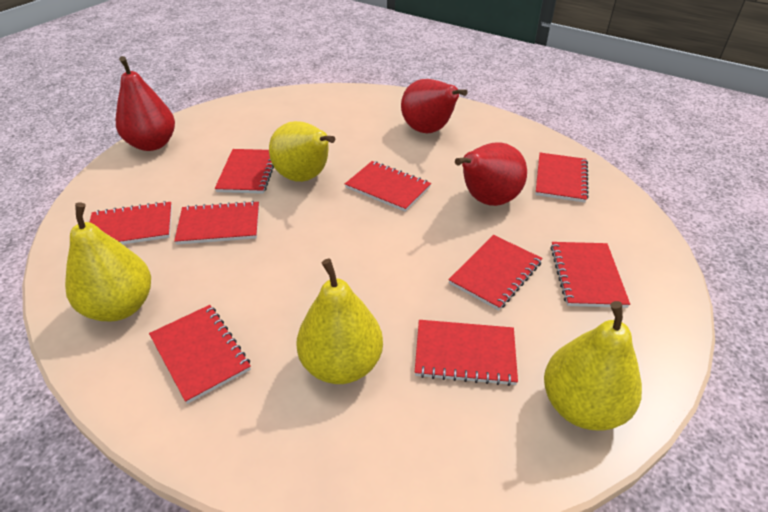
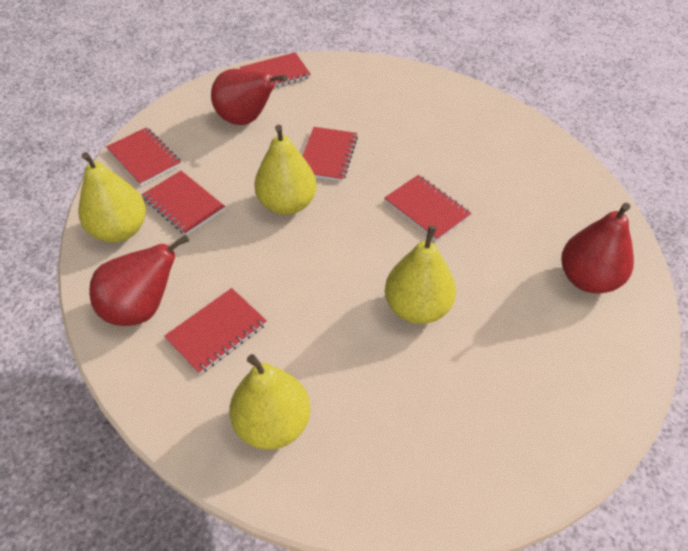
red notebook: [90,201,172,244] [149,305,251,404] [174,201,259,245] [215,149,274,194] [345,161,431,212] [415,320,518,386] [448,235,542,310] [535,153,589,203] [550,242,630,308] = 9 -> [106,127,181,186] [142,171,225,235] [164,288,267,374] [240,52,311,87] [303,127,358,182] [384,175,472,241] = 6

